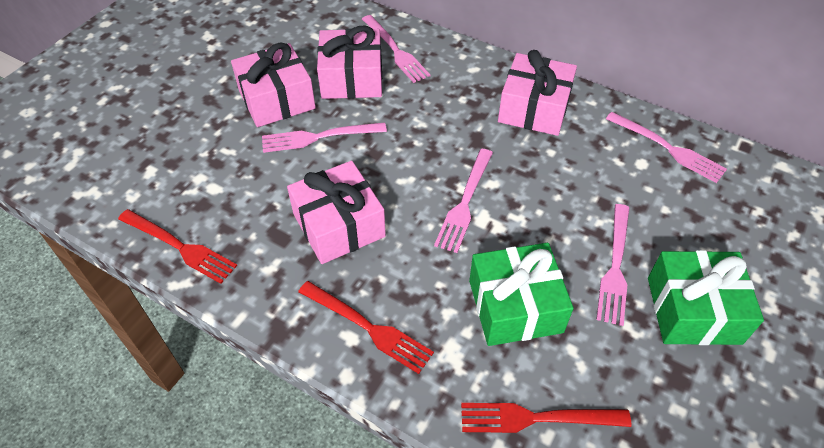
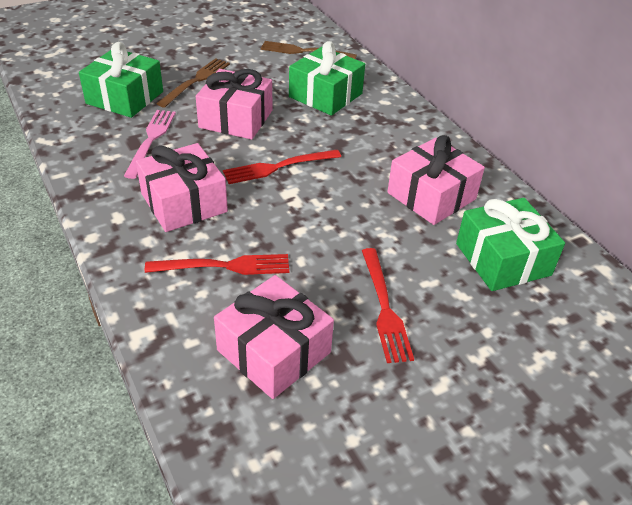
brown fork: none = 0 -> [156,58,230,108] [261,41,357,59] = 2
green gift: [469,243,574,346] [648,250,764,345] = 2 -> [79,42,163,118] [289,41,365,116] [456,198,565,291] = 3
pink fork: [262,123,387,153] [362,15,430,83] [434,149,493,253] [596,204,629,326] [606,112,727,183] = 5 -> [124,110,176,179] = 1

